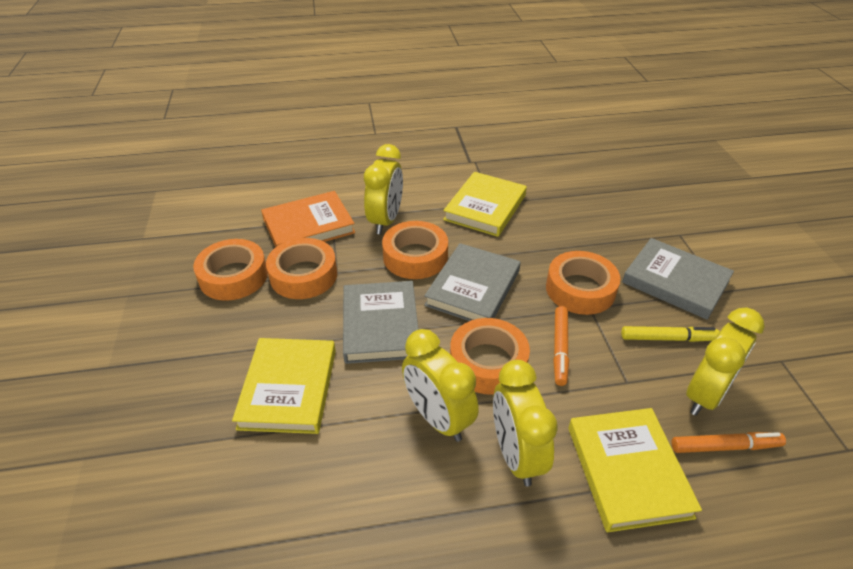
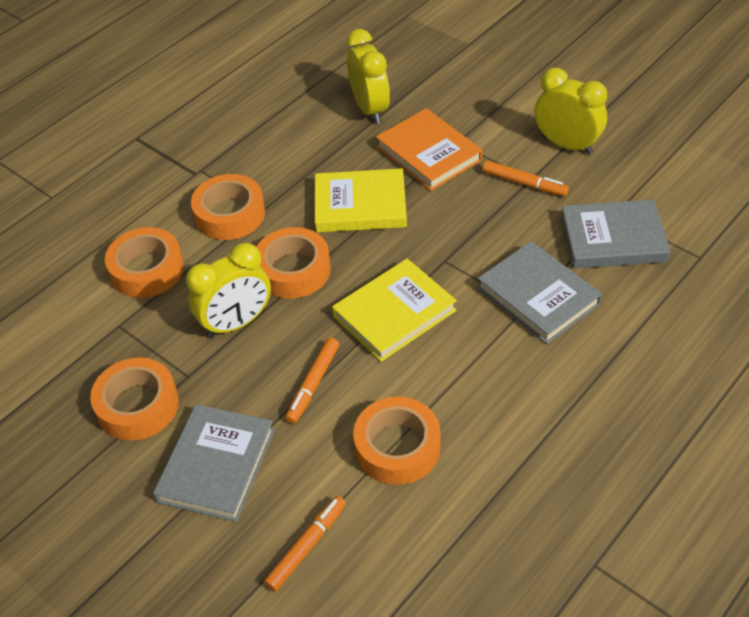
orange marker: [553,306,569,386] [672,432,786,453] = 2 -> [264,496,346,592] [285,338,339,424] [482,161,569,196] = 3
yellow book: [232,338,336,434] [443,172,527,237] [568,408,702,532] = 3 -> [315,168,407,232] [332,259,457,362] = 2
yellow clock: [364,144,403,234] [402,329,479,442] [493,360,558,486] [686,307,765,416] = 4 -> [186,243,271,337] [347,29,390,124] [535,68,607,155] = 3
yellow marker: [621,326,720,342] = 1 -> none = 0

